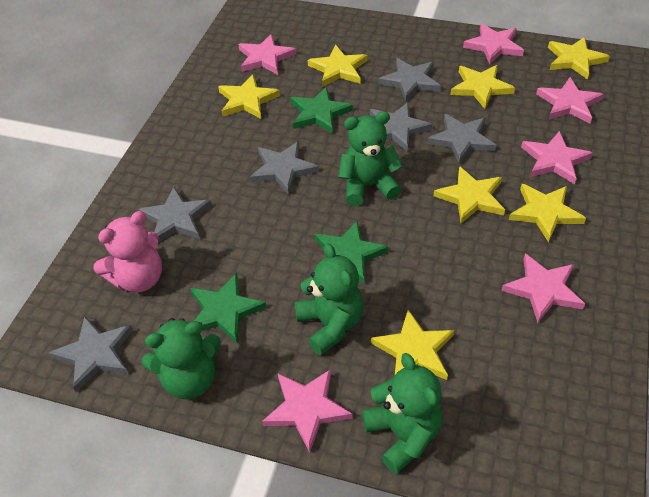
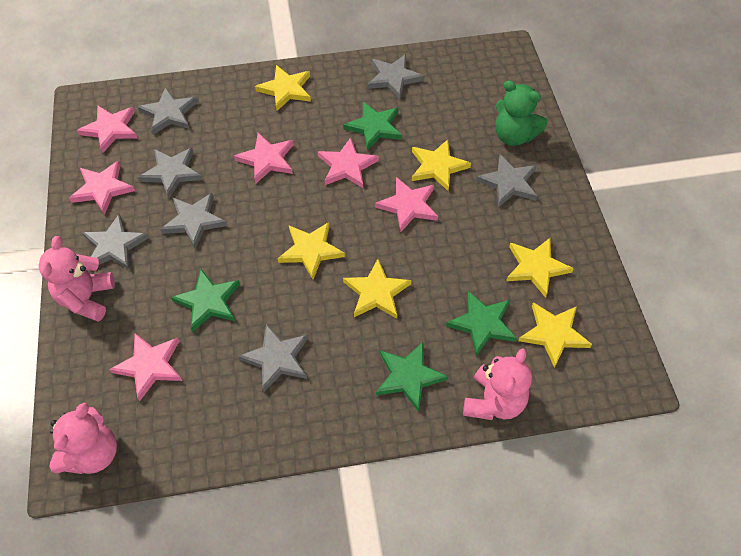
green star: [190,273,267,343] [290,87,353,134] [314,221,388,285] = 3 -> [171,269,240,332] [343,102,402,151] [376,342,448,412] [446,291,517,356] = 4
green teddy bear: [141,318,221,399] [294,243,363,355] [338,111,403,206] [362,353,443,474] = 4 -> [495,80,547,146] = 1
grey star: [49,316,133,392] [138,187,212,242] [250,141,319,195] [370,102,432,151] [378,58,441,102] [427,114,496,164] = 6 -> [82,214,149,270] [138,87,198,135] [138,148,202,198] [160,193,227,249] [238,324,308,393] [368,54,424,99] [476,154,537,207] = 7
pink teddy bear: [93,211,162,292] = 1 -> [39,236,115,322] [49,403,117,474] [463,348,532,420] = 3
yellow star: [218,74,280,119] [308,45,368,87] [371,310,454,380] [433,166,505,224] [451,65,515,109] [509,184,586,242] [548,37,610,80] = 7 -> [255,65,311,111] [277,222,345,280] [343,259,411,319] [412,139,471,192] [506,238,574,298] [518,302,592,368] = 6

